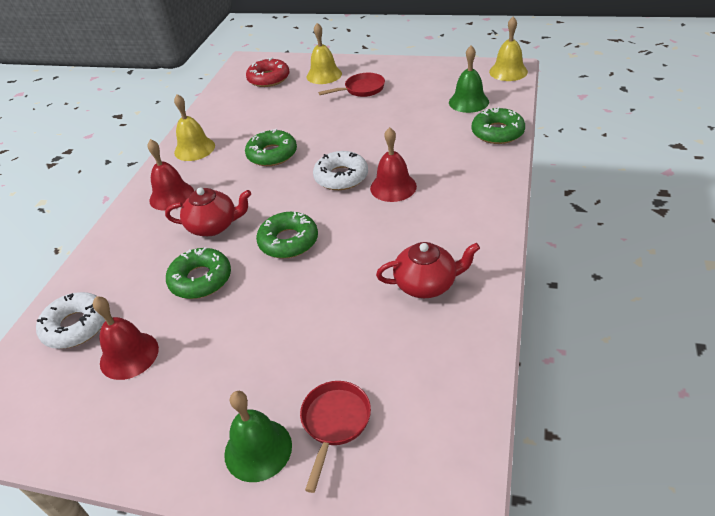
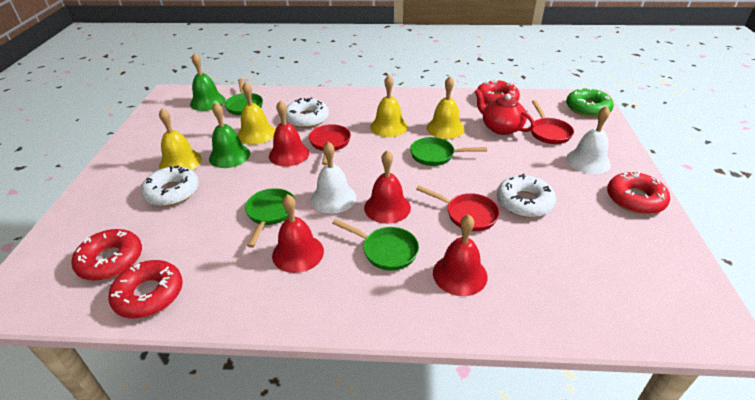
green donut: [166,247,231,299] [245,129,297,166] [256,212,318,258] [472,107,525,144] = 4 -> [566,87,614,117] = 1
green pan: none = 0 -> [225,79,263,116] [245,188,296,248] [332,219,419,271] [410,137,487,166] = 4
red bell: [93,296,159,380] [147,139,194,211] [370,127,417,202] = 3 -> [269,100,309,166] [272,194,324,273] [364,150,411,224] [433,214,488,296] = 4
red donut: [246,57,290,87] = 1 -> [71,229,142,281] [108,260,183,318] [476,79,520,105] [607,172,670,214] = 4
red pan: [300,381,371,493] [318,73,385,97] = 2 -> [309,124,351,165] [416,186,500,231] [531,100,574,144] = 3
red teapot: [165,188,251,236] [376,242,480,298] = 2 -> [474,89,535,135] = 1
white bell: none = 0 -> [311,142,356,214] [566,106,611,174] = 2
white donut: [36,292,105,349] [313,151,368,190] = 2 -> [141,165,199,206] [286,97,329,128] [497,174,556,218] = 3
yellow bell: [174,94,215,161] [307,23,342,84] [489,17,528,81] = 3 -> [159,108,202,170] [238,82,275,145] [370,75,408,137] [427,76,465,139] = 4

